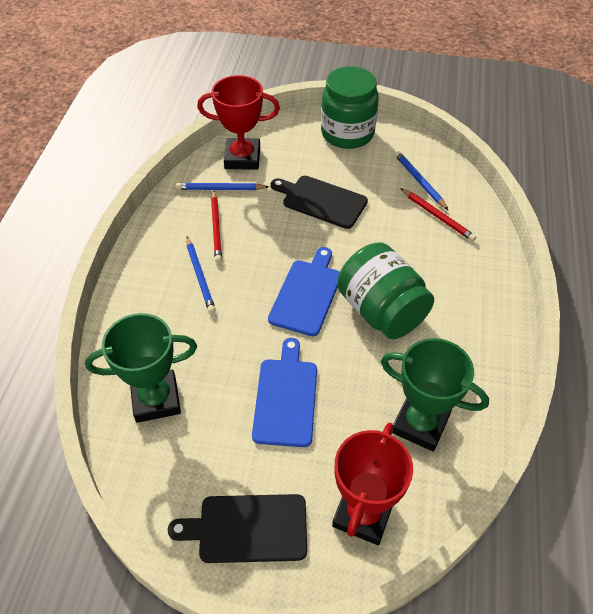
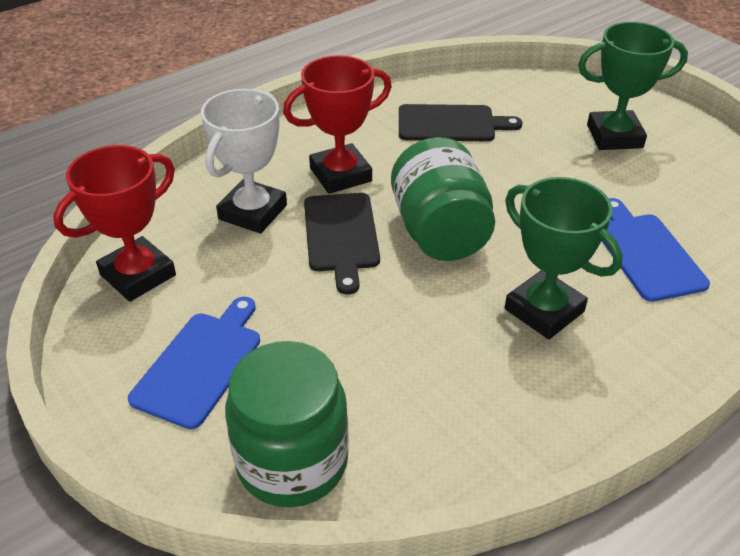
blue pencil: [176,183,269,190] [186,237,216,313] [395,151,448,210] = 3 -> none = 0
red pencil: [211,190,222,263] [400,188,477,241] = 2 -> none = 0
white trophy: none = 0 -> [201,89,287,234] = 1

